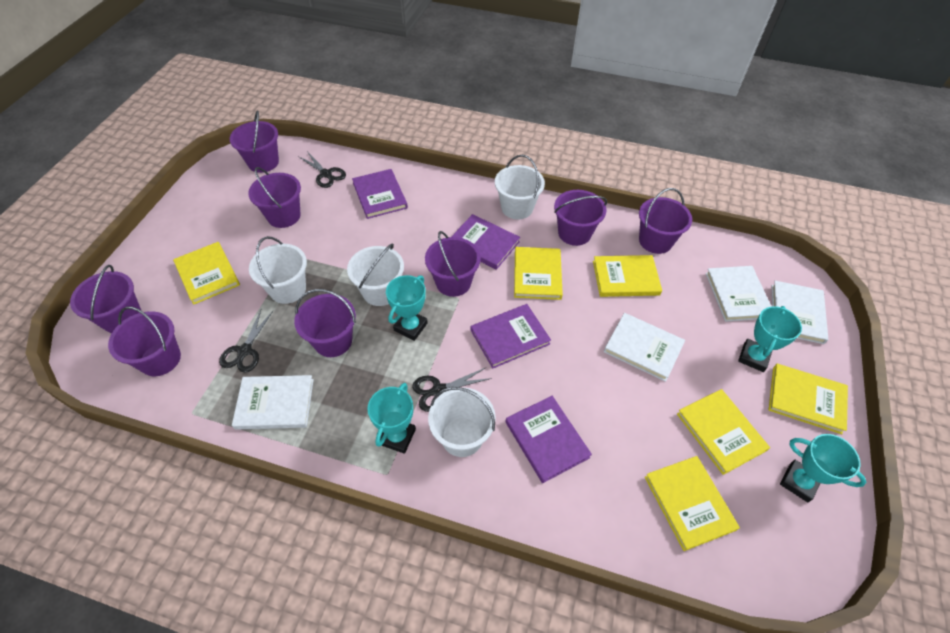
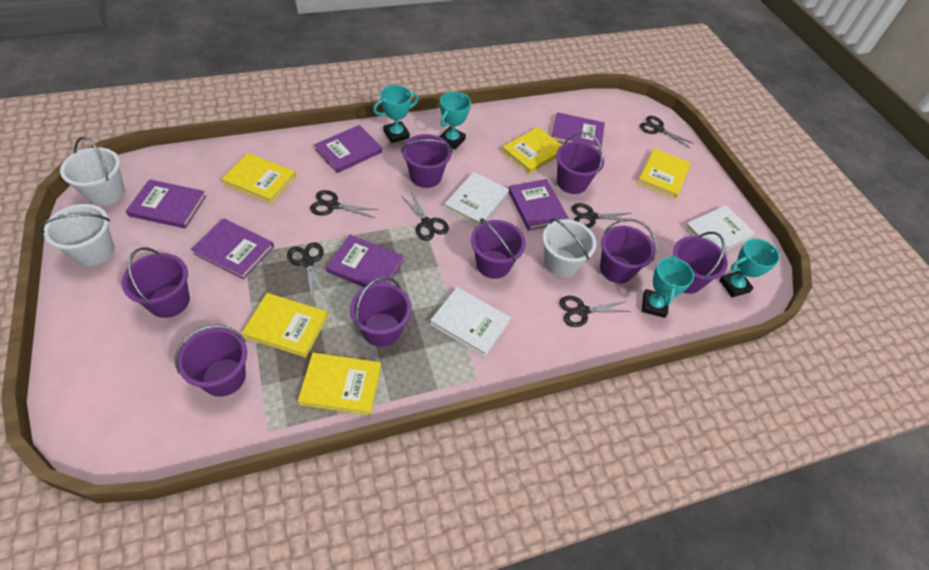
black scissors: [219,310,273,373] [298,151,346,188] [412,367,492,412] = 3 -> [287,242,326,298] [310,190,378,218] [401,191,449,241] [559,296,631,327] [571,203,631,228] [640,116,695,149] = 6
purple book: [352,169,408,219] [451,214,520,270] [471,304,551,369] [505,396,592,483] = 4 -> [126,179,206,228] [191,218,274,279] [314,125,382,173] [326,235,403,287] [508,179,568,231] [552,112,605,151] = 6
white book: [232,375,314,430] [604,313,685,382] [706,266,772,322] [772,281,828,344] = 4 -> [430,287,511,357] [444,172,509,226] [684,205,756,252] = 3
white bucket: [249,236,307,304] [347,243,404,306] [428,387,496,457] [495,155,545,219] = 4 -> [40,204,114,266] [60,137,125,206] [542,218,597,277] = 3
yellow book: [173,242,240,305] [514,247,563,300] [593,255,662,297] [645,456,740,551] [677,389,770,475] [769,364,848,434] = 6 -> [221,153,296,204] [242,293,328,358] [298,353,381,415] [502,127,561,174] [638,148,691,199] = 5

